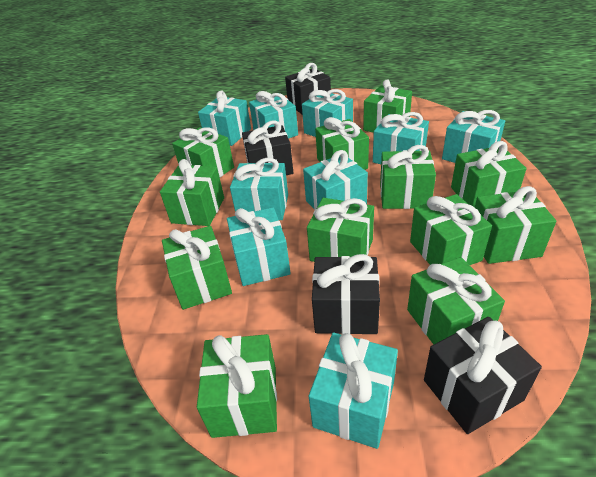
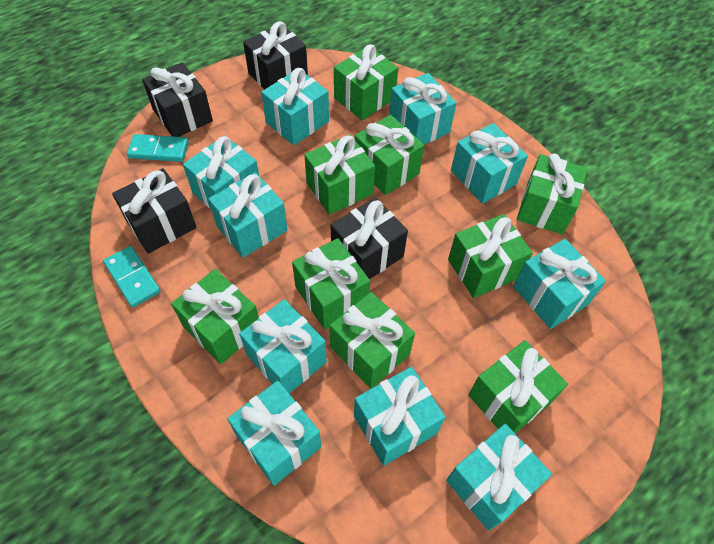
green gift: [160,159,224,226] [162,226,232,310] [172,127,234,177] [197,334,277,438] [307,198,374,262] [315,117,369,170] [363,80,412,133] [380,145,436,209] [407,257,505,345] [410,194,492,265] [451,141,527,208] [475,186,557,264] = 12 -> [171,269,259,364] [292,238,370,329] [304,135,375,215] [330,292,415,389] [334,44,398,120] [355,115,424,195] [448,214,533,298] [469,340,568,433] [517,154,587,234] = 9
turquoise domino: none = 0 -> [103,246,161,308] [127,134,189,162] = 2
turquoise gift: [198,90,251,146] [227,207,291,286] [230,158,288,220] [249,91,298,139] [302,89,353,137] [303,150,368,210] [309,333,398,449] [373,112,429,164] [442,110,505,163] = 9 -> [183,135,259,209] [208,172,287,258] [227,381,321,486] [239,299,327,394] [261,68,329,145] [354,367,445,466] [389,73,457,145] [446,424,552,531] [451,123,528,204] [513,239,606,329] = 10

